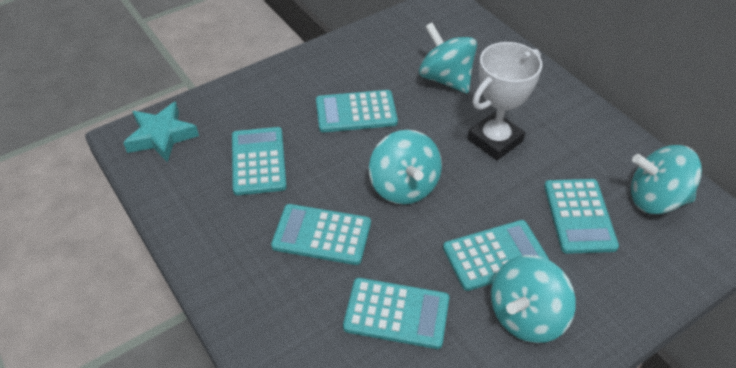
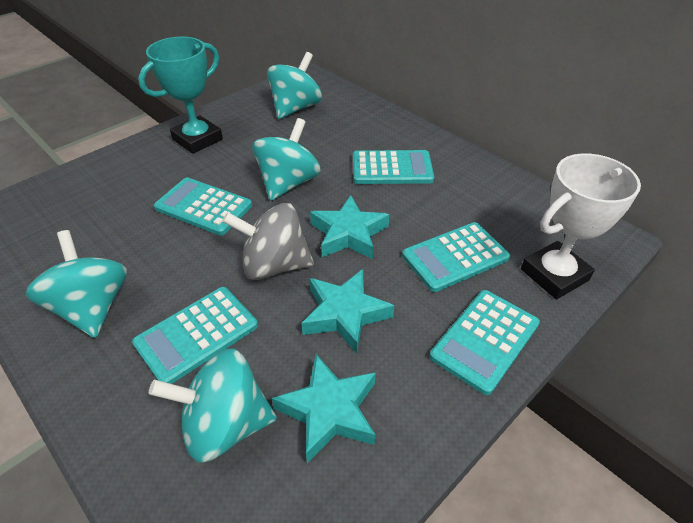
grey spinning top: none = 0 -> [222,203,314,280] = 1
turquoise calculator: [232,127,287,195] [271,204,371,265] [316,90,398,133] [343,278,449,349] [443,220,550,291] [544,179,619,254] = 6 -> [132,287,258,384] [154,177,252,235] [353,150,434,184] [402,222,510,292] [430,290,540,395] = 5
turquoise star: [123,101,199,162] = 1 -> [272,354,376,463] [301,269,394,354] [310,195,389,259] = 3
turquoise trophy: none = 0 -> [138,37,223,154] = 1

